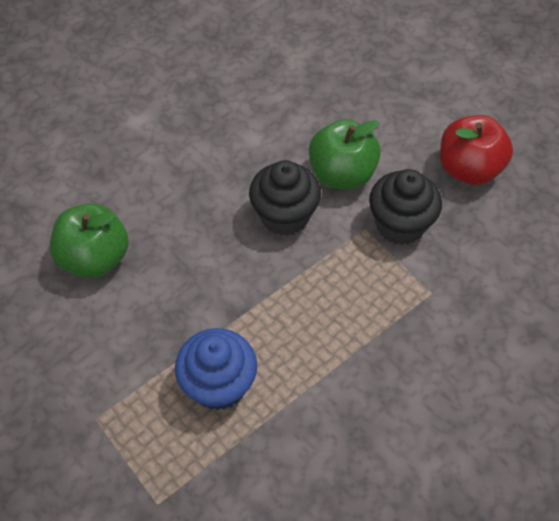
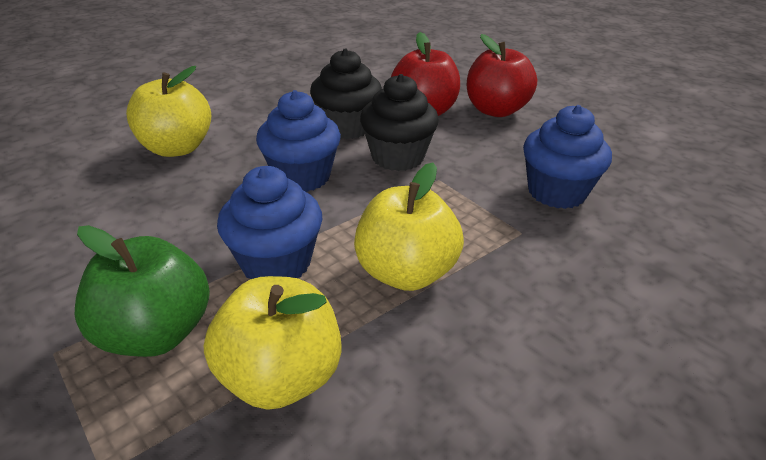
blue cupcake: [175,328,257,411] = 1 -> [217,166,322,279] [256,90,341,192] [523,105,612,209] = 3
green apple: [50,203,129,279] [309,119,381,189] = 2 -> [75,225,210,357] = 1
red apple: [440,115,513,185] = 1 -> [391,32,460,116] [466,34,537,117] = 2
yellow apple: none = 0 -> [126,66,211,157] [204,276,342,410] [354,163,464,291] = 3

